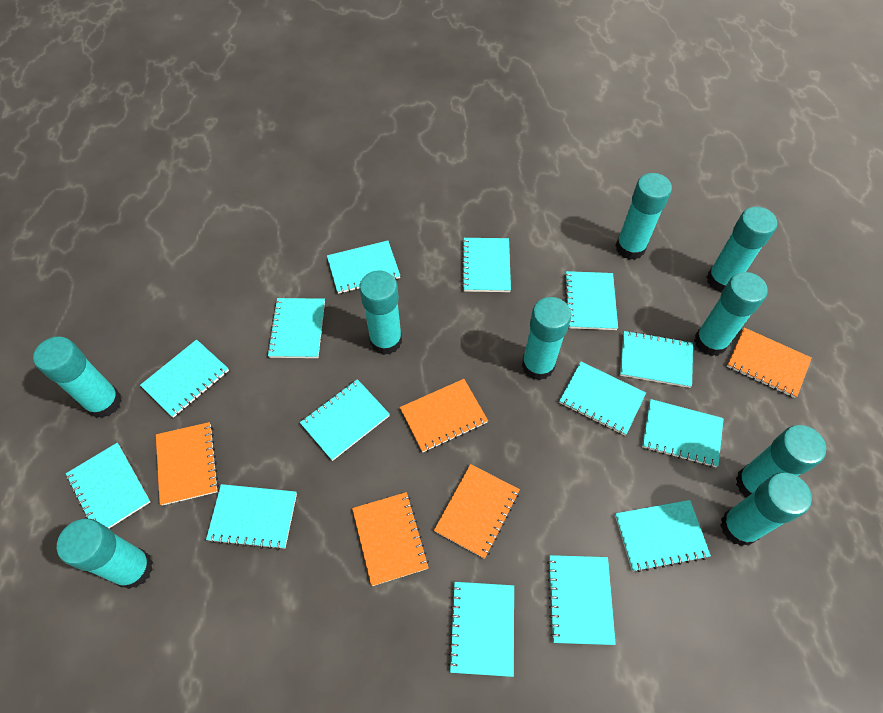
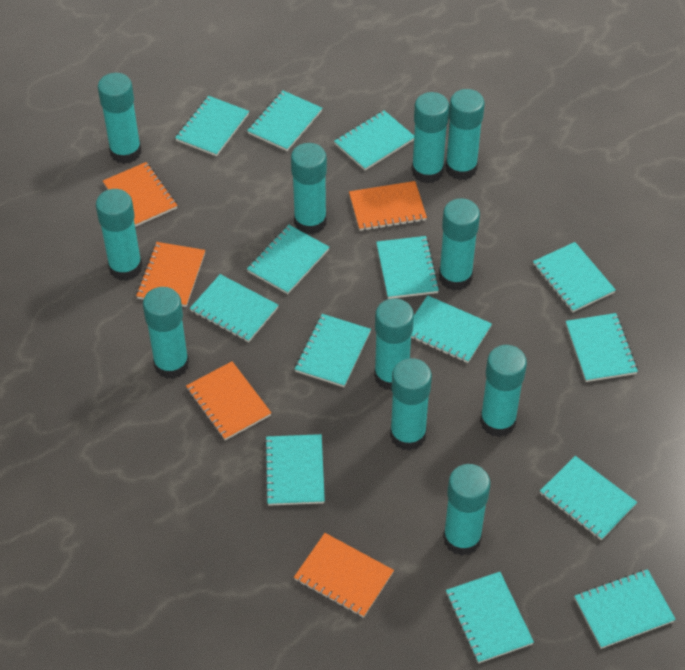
turquoise glue stick: [33,336,122,418] [57,519,153,589] [359,271,402,355] [522,297,571,380] [615,173,672,260] [694,272,768,356] [707,207,777,293] [720,473,812,546] [736,425,826,498] = 9 -> [96,189,142,281] [98,73,142,164] [143,287,189,379] [291,143,327,234] [374,298,414,391] [390,358,432,451] [412,92,449,183] [439,198,480,291] [443,464,490,556] [445,89,485,180] [480,345,527,437] = 11

